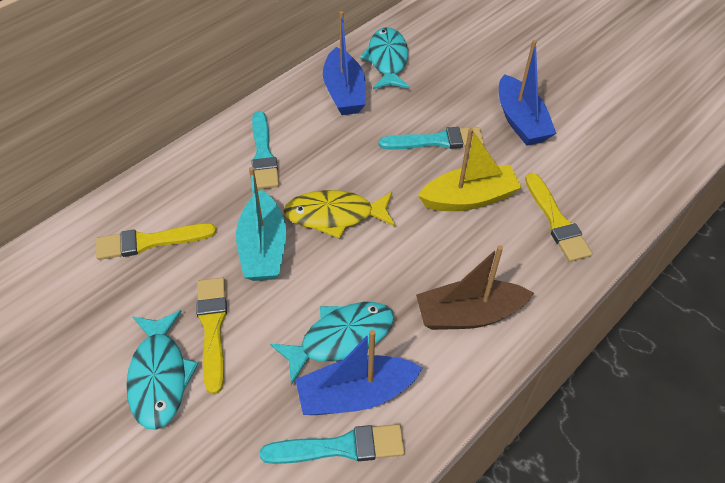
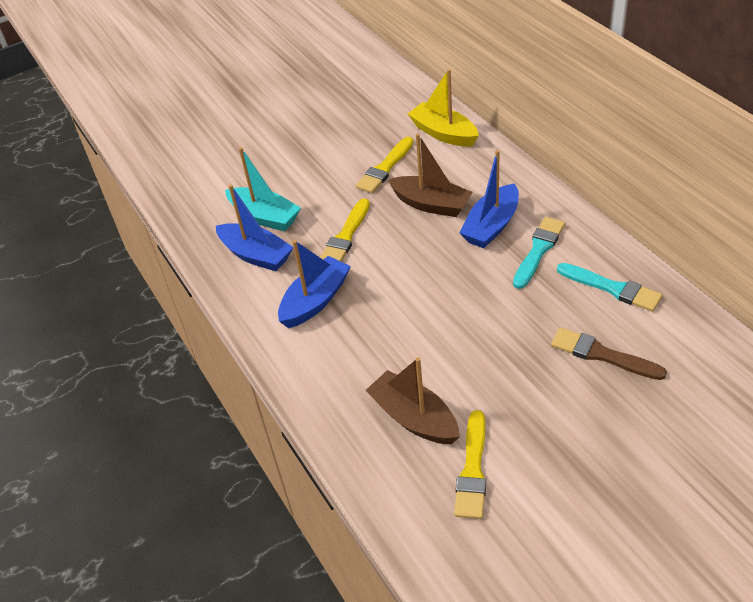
brown boat: [416,245,534,330] = 1 -> [365,357,460,444] [388,134,473,217] = 2
brown brush: none = 0 -> [551,327,667,380] = 1
turquoise brush: [252,111,279,189] [260,424,405,464] [379,127,484,149] = 3 -> [513,217,565,289] [557,263,662,312] = 2
turquoise fish: [127,310,199,430] [270,302,394,385] [360,27,410,89] = 3 -> none = 0
yellow fish: [284,190,395,239] = 1 -> none = 0

